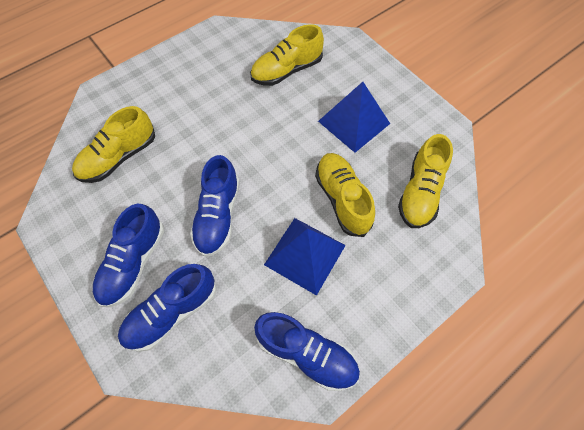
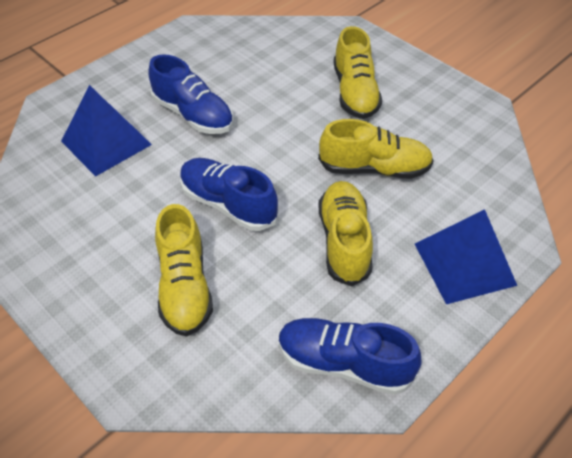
blue shoe: [93,204,164,307] [118,264,216,352] [190,155,240,257] [254,312,360,391] = 4 -> [148,54,233,134] [180,158,278,231] [279,318,422,395] = 3

